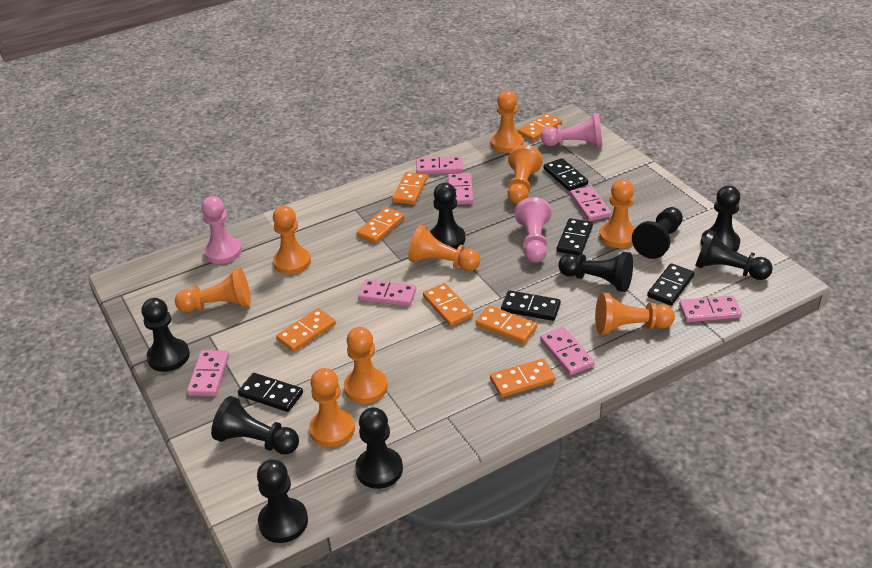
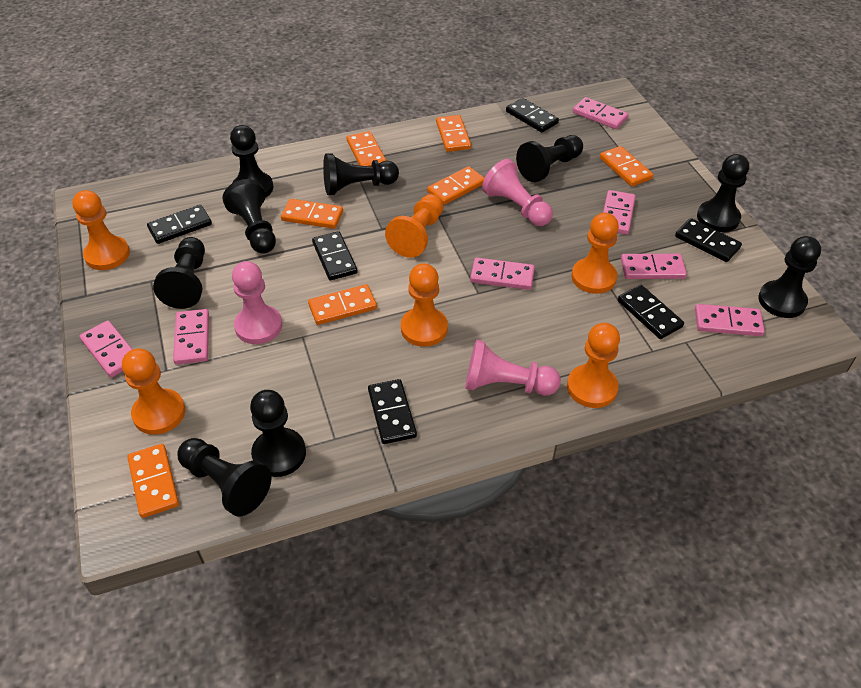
black domino: [238,373,303,412] [501,290,561,321] [544,158,588,191] [557,218,593,256] [647,263,695,306] = 5 -> [147,205,212,244] [312,231,358,280] [368,379,417,444] [506,98,559,133] [618,285,684,339] [675,218,742,262] = 6
orange pawn: [175,268,251,312] [273,206,311,274] [309,368,355,447] [344,327,388,404] [408,225,481,271] [491,91,523,153] [507,145,543,204] [595,293,675,335] [600,179,635,248] = 9 -> [72,190,130,270] [122,348,185,435] [385,194,444,258] [401,263,448,347] [567,323,620,408] [571,213,619,294] = 6

